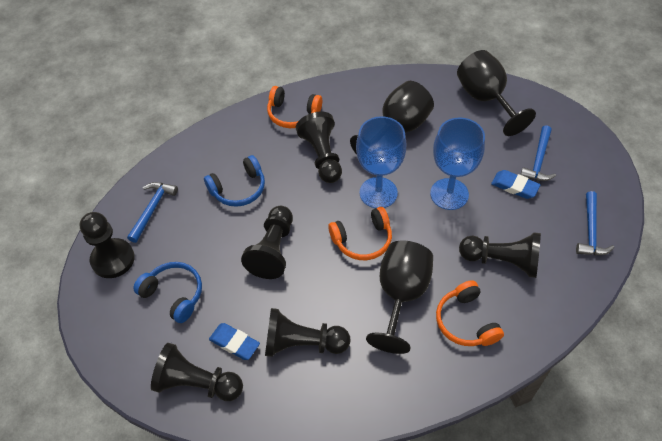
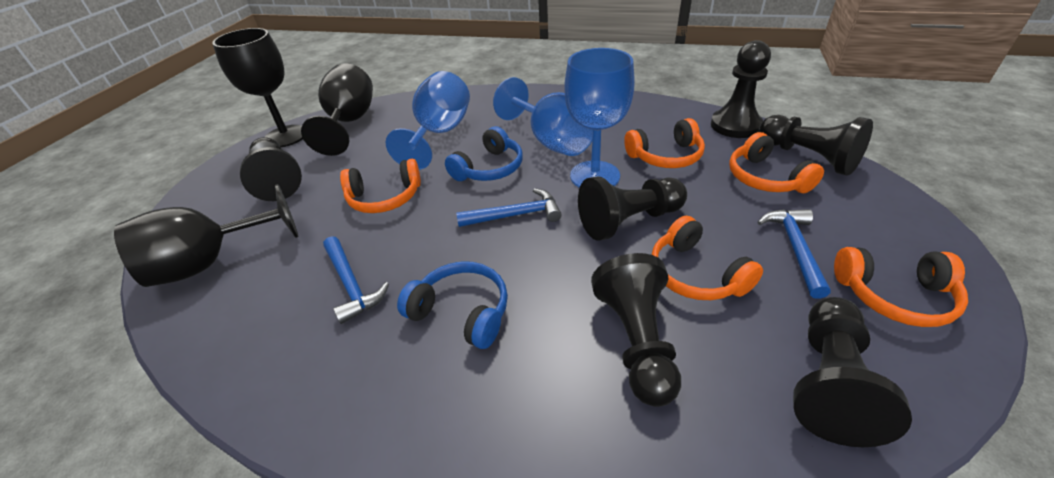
blue eraser: [209,323,260,360] [491,170,540,199] = 2 -> none = 0
blue goblet: [356,116,406,209] [430,117,485,210] = 2 -> [386,71,470,170] [493,77,593,156] [564,48,635,188] = 3
orange headphones: [267,86,322,128] [328,207,392,260] [436,280,504,346] = 3 -> [340,159,421,213] [624,118,705,168] [651,216,763,300] [729,132,824,193] [834,247,968,327] = 5

